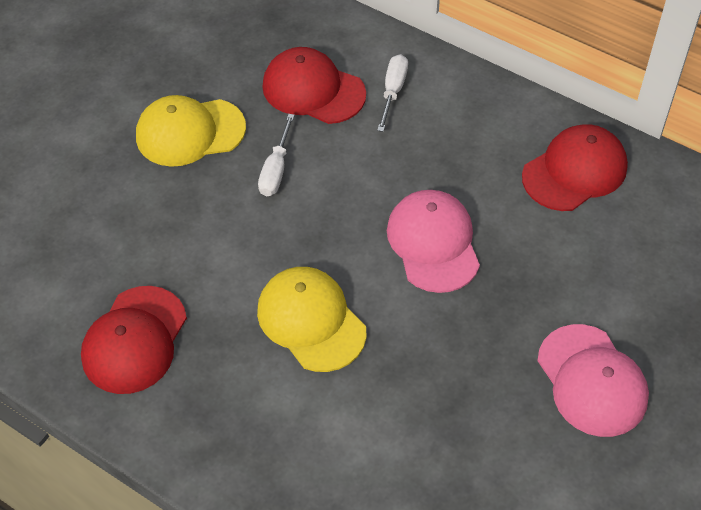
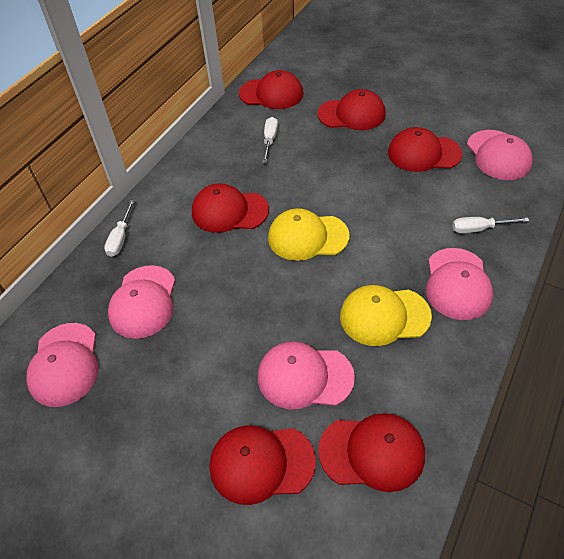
pink cap: [387,190,480,293] [537,324,649,437] = 2 -> [26,323,99,407] [108,265,175,339] [258,341,355,410] [426,248,493,320] [467,130,533,180] = 5
red cap: [81,286,187,394] [262,47,366,124] [522,124,628,211] = 3 -> [192,183,269,233] [210,425,316,505] [239,70,303,109] [317,89,386,130] [318,413,425,492] [388,127,462,172] = 6
white screwdriver: [258,114,295,196] [377,54,408,132] = 2 -> [104,200,134,257] [262,117,278,163] [452,217,529,234] = 3

